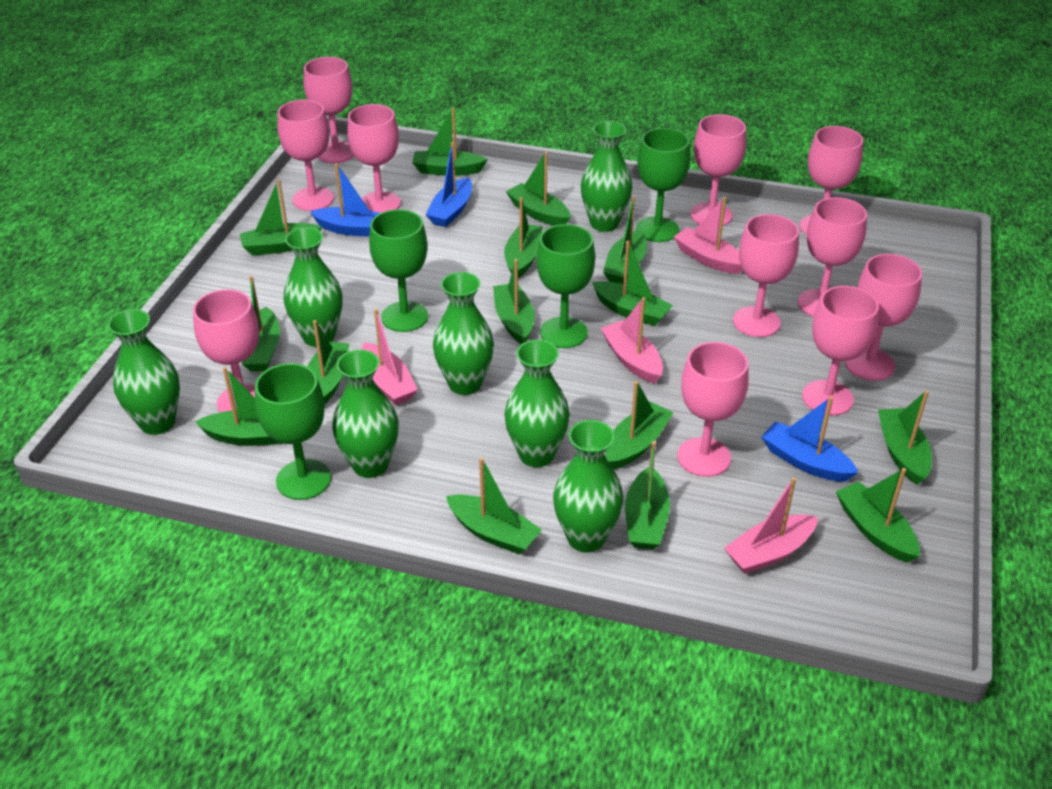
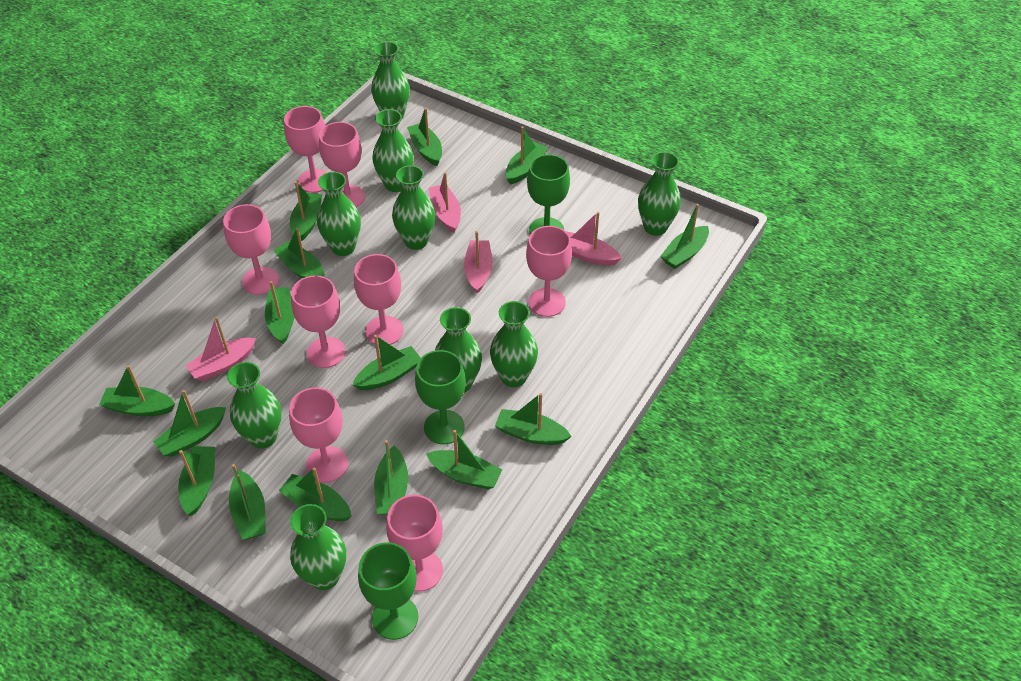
blue boat: [310,163,380,237] [425,142,472,227] [761,396,859,482] = 3 -> none = 0
green goblet: [255,363,331,500] [369,209,428,332] [537,224,595,348] [636,128,690,242] = 4 -> [358,542,418,640] [415,350,466,444] [527,154,570,234] = 3
green vase: [108,309,180,435] [284,227,343,347] [332,350,399,478] [433,272,494,395] [504,339,570,467] [553,420,623,552] [581,121,632,232] = 7 -> [227,362,282,449] [290,504,346,590] [317,172,361,256] [371,41,410,120] [372,109,414,192] [392,165,435,250] [435,307,482,393] [490,301,538,387] [638,152,681,236] = 9
pink goblet: [193,289,259,412] [277,100,334,211] [304,57,354,163] [347,104,401,213] [677,342,749,477] [690,114,746,226] [733,214,799,337] [798,197,867,317] [800,126,863,235] [802,286,879,416] [845,254,922,381] = 11 -> [223,204,279,295] [284,106,328,193] [289,387,348,483] [291,275,345,368] [319,122,365,207] [354,254,403,346] [386,495,443,591] [526,226,572,317] = 8

